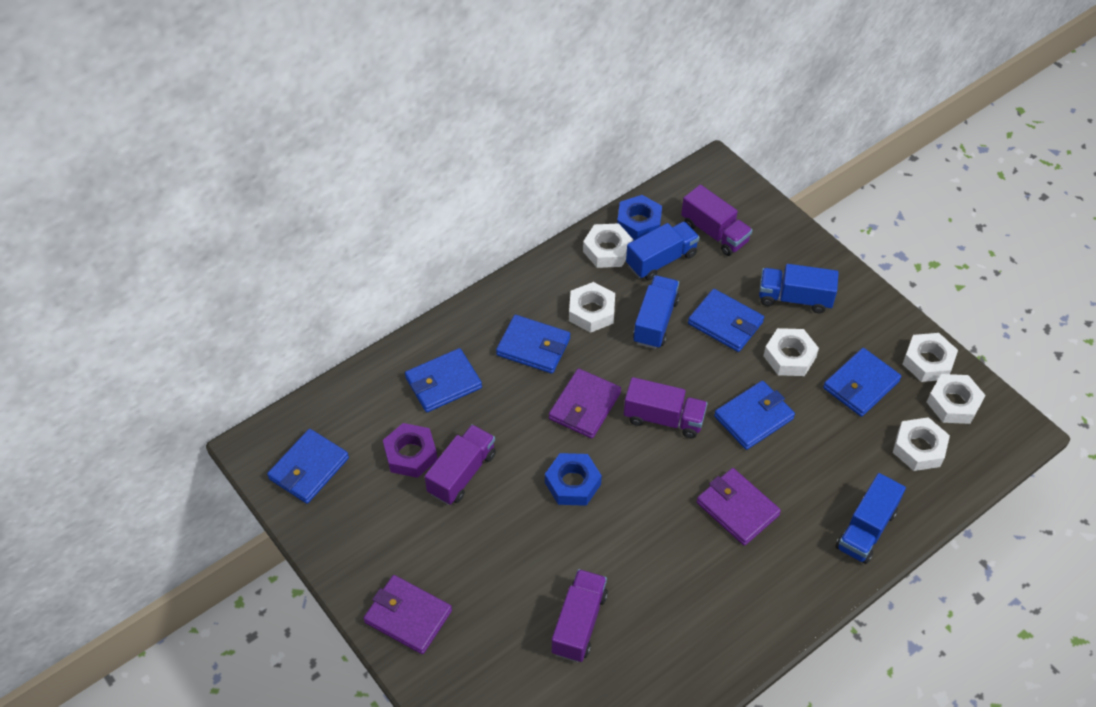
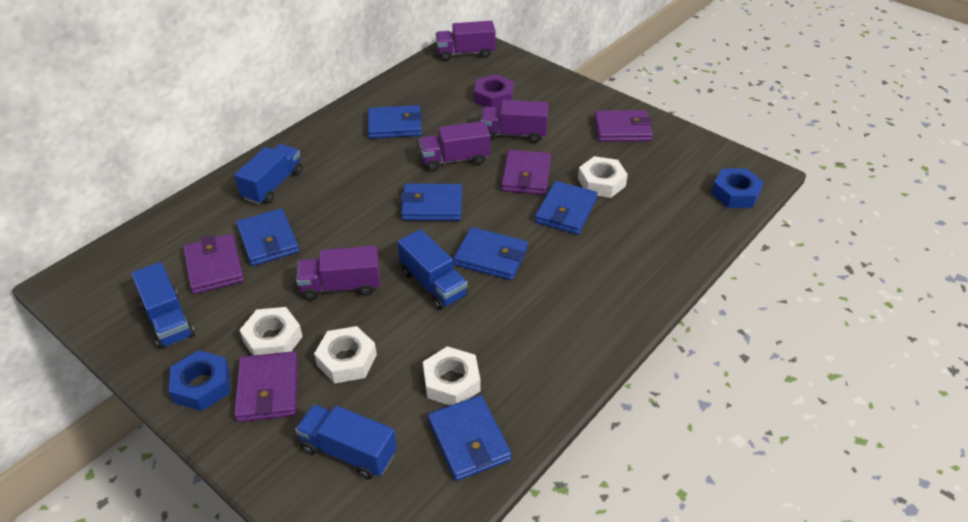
purple wallet: [363,575,452,654] [549,368,621,439] [697,468,781,546] = 3 -> [183,234,244,294] [234,351,298,422] [501,150,551,195] [594,110,653,142] = 4
white nut: [569,282,615,333] [583,223,633,268] [763,328,819,376] [893,417,950,471] [903,333,958,382] [927,374,985,424] = 6 -> [240,307,303,356] [314,326,377,384] [423,346,481,406] [578,156,628,198] = 4

